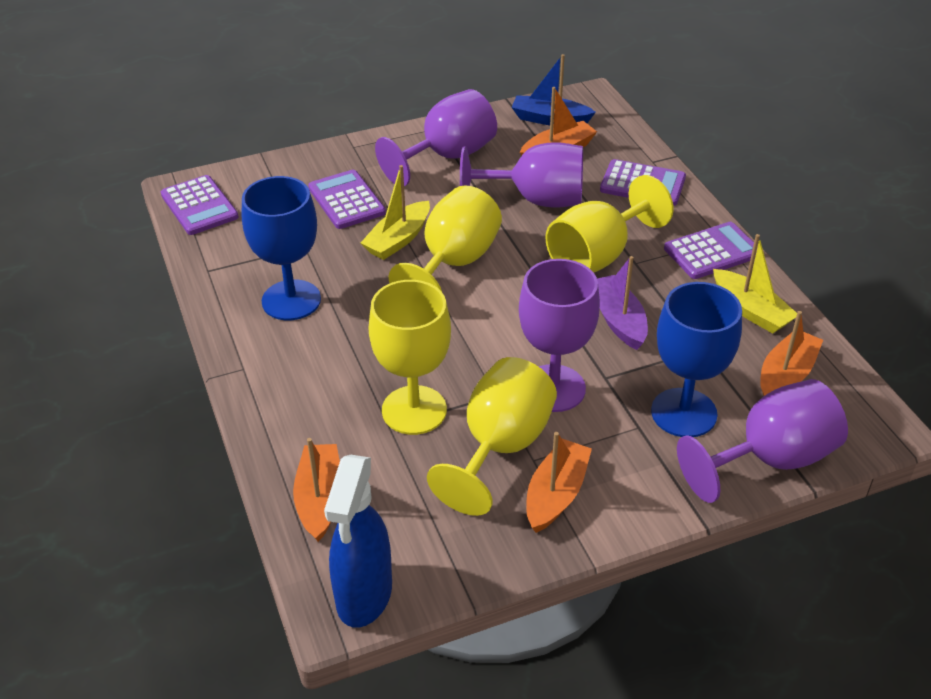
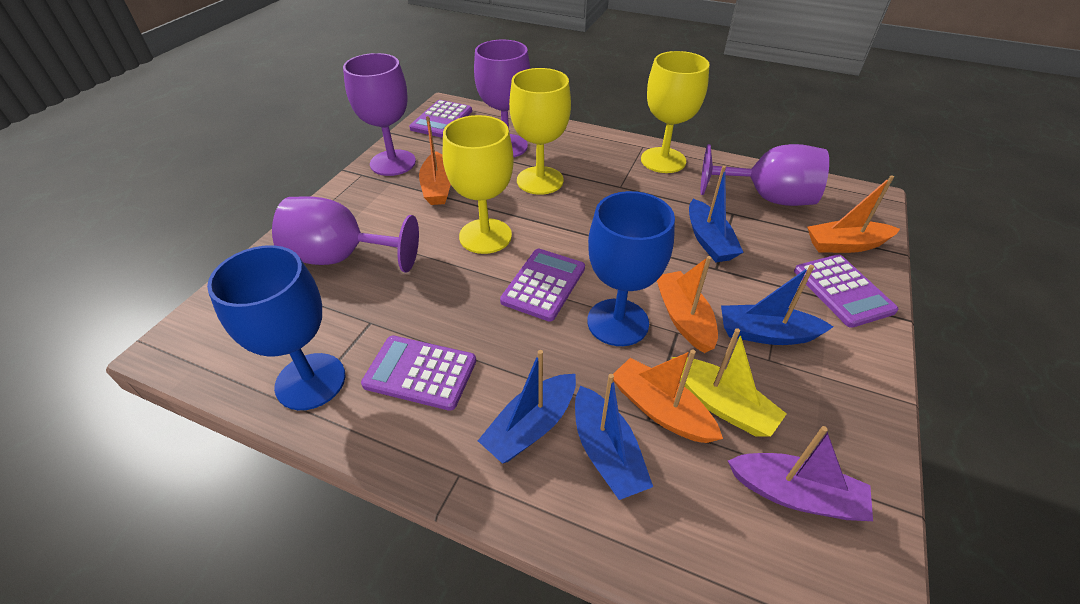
blue boat: [512,54,596,126] = 1 -> [478,350,576,464] [575,374,653,500] [689,166,744,262] [721,265,834,345] = 4
blue spray bottle: [324,455,392,628] = 1 -> none = 0
yellow boat: [361,165,430,260] [713,234,797,334] = 2 -> [672,328,787,437] = 1
yellow goblet: [369,280,451,435] [388,186,502,292] [427,357,557,516] [545,175,674,272] = 4 -> [443,115,514,254] [509,68,571,195] [641,51,710,173] = 3

